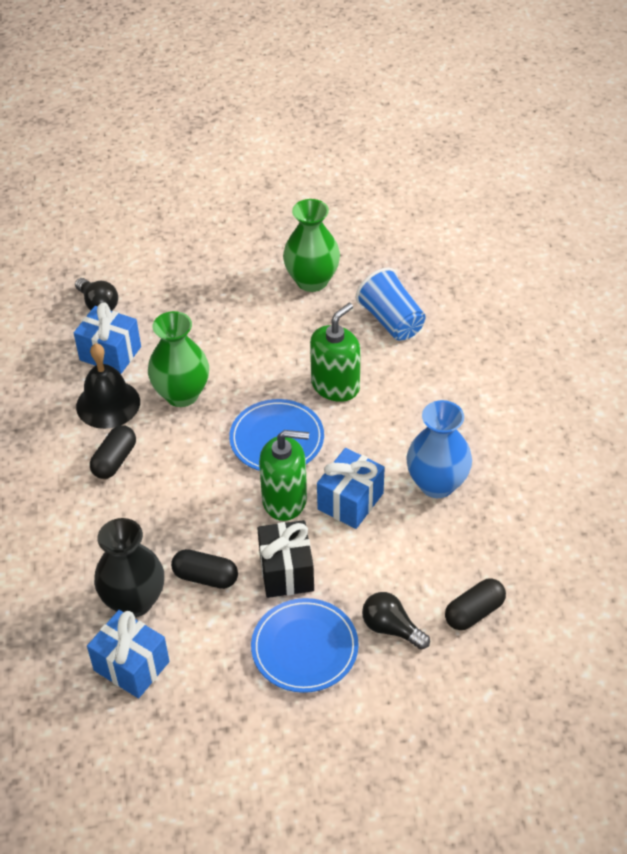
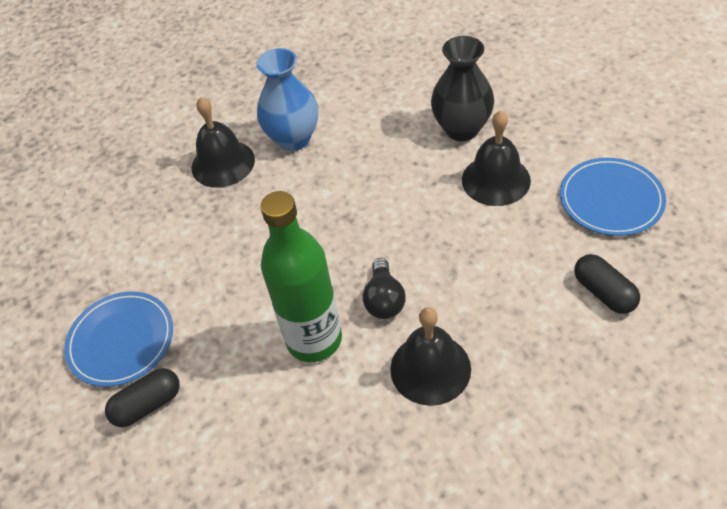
black bell: [76,343,140,429] = 1 -> [192,97,255,188] [390,307,471,406] [462,111,531,206] = 3
black capsule: [90,425,136,479] [171,549,238,589] [445,578,506,630] = 3 -> [105,368,180,427] [574,254,640,314] = 2
black gift: [257,520,314,598] = 1 -> none = 0
black light bulb: [75,278,118,311] [362,592,430,650] = 2 -> [363,258,406,319] = 1
blue cup: [356,268,426,341] = 1 -> none = 0
blue gift: [74,302,141,374] [87,610,169,698] [317,448,385,529] = 3 -> none = 0
green bottle: none = 0 -> [260,191,342,362] = 1
green soap dispenser: [259,430,309,521] [310,303,360,402] = 2 -> none = 0
green vase: [148,311,209,407] [283,199,340,292] = 2 -> none = 0

